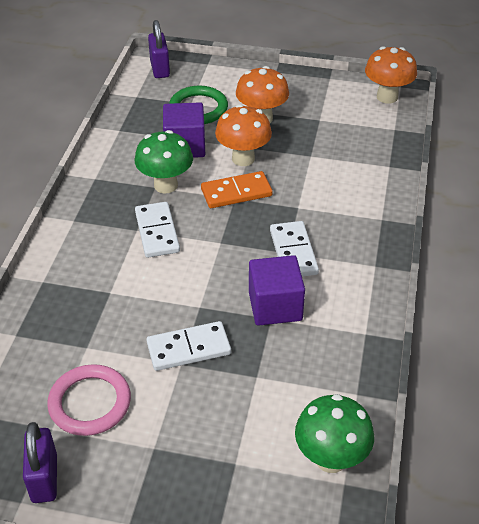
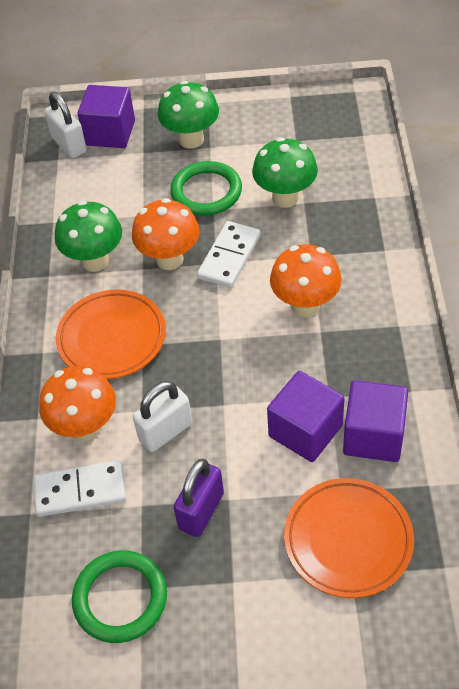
green mushroom: [135,130,193,194] [295,394,374,473] = 2 -> [55,201,122,272] [158,81,219,149] [252,137,318,208] = 3
green ring: [169,86,228,124] = 1 -> [72,550,167,643] [170,161,242,216] = 2
orange domino: [201,171,273,208] = 1 -> none = 0
orange plate: none = 0 -> [56,290,166,379] [284,478,414,598] = 2
pink ring: [47,364,131,436] = 1 -> none = 0
purple cube: [163,102,205,158] [249,255,305,326] = 2 -> [78,85,135,148] [267,371,344,462] [343,380,408,462] = 3
purple padlock: [23,422,57,503] [148,20,170,78] = 2 -> [173,459,224,537] = 1
white domino: [135,202,180,258] [147,321,231,371] [270,221,319,277] = 3 -> [34,460,126,517] [197,221,261,288] = 2
white padlock: none = 0 -> [44,92,87,158] [133,381,192,452] = 2

